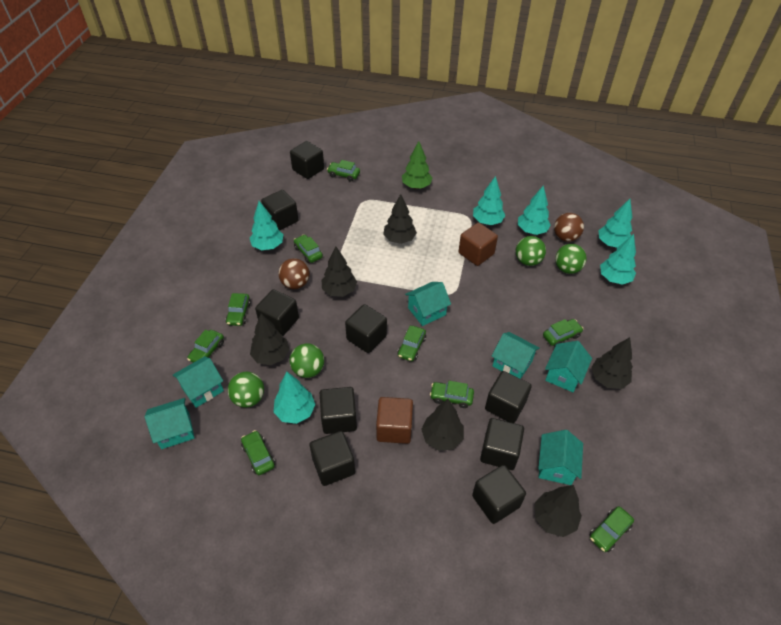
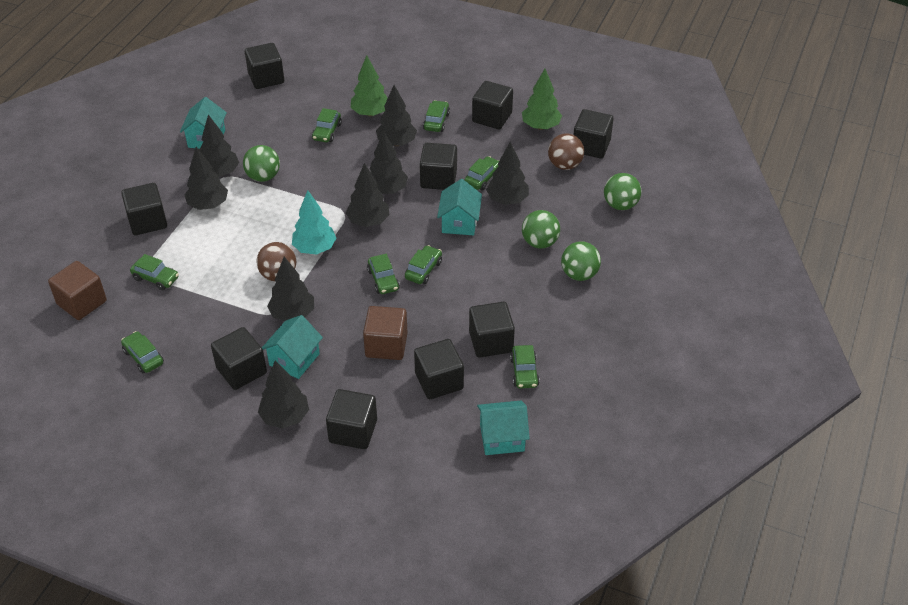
black tree: [250,314,289,365] [322,246,357,297] [383,194,417,244] [421,399,464,451] [535,485,582,537] [591,337,633,389] = 6 -> [184,147,228,210] [199,115,239,177] [258,360,309,428] [267,257,314,321] [346,163,389,227] [370,132,408,194] [376,85,417,146] [486,142,529,205] = 8
green car: [187,330,224,363] [226,293,251,326] [241,430,275,475] [294,234,323,263] [327,160,360,181] [397,326,426,361] [430,381,474,408] [543,319,583,347] [590,506,634,552] = 9 -> [121,331,164,373] [130,254,179,290] [312,108,342,142] [367,254,400,294] [405,245,442,284] [423,100,450,132] [465,156,499,191] [510,345,540,389] = 8
green tree: [402,141,432,189] = 1 -> [351,55,388,116] [522,69,562,130] = 2
turquoise house: [144,398,195,449] [173,356,224,408] [405,282,451,326] [492,332,540,379] [538,430,583,485] [545,341,592,392] = 6 -> [180,97,227,149] [262,315,323,379] [437,179,482,235] [477,401,530,455] = 4
turquoise tree: [250,201,284,250] [273,372,316,424] [473,176,506,225] [518,185,551,235] [598,199,632,248] [600,234,636,285] = 6 -> [292,190,336,255] = 1

